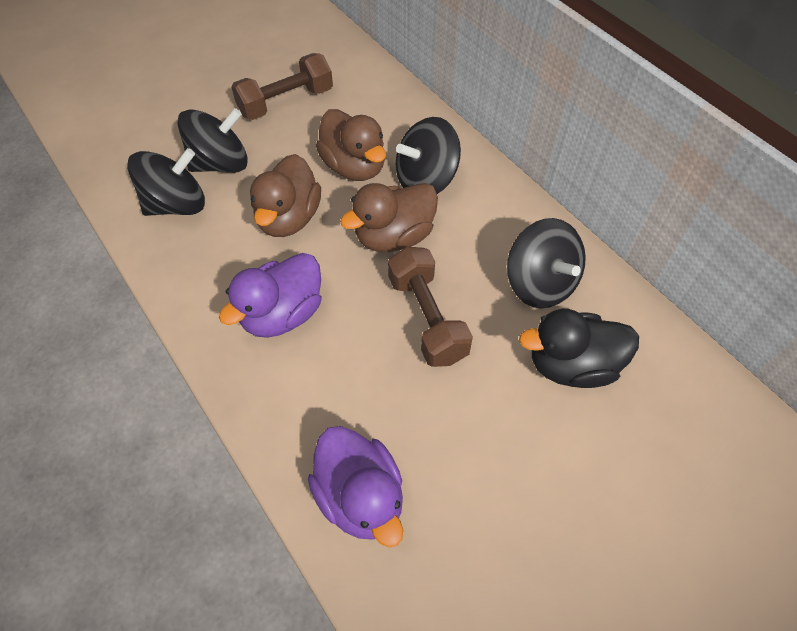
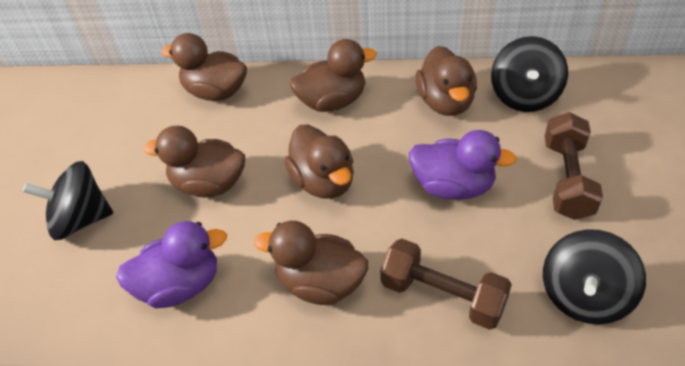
black duck: [519,309,639,388] = 1 -> none = 0
black spinning top: [127,148,205,216] [177,108,248,173] [396,117,461,194] [507,218,586,308] = 4 -> [23,161,113,240] [491,36,568,112] [543,229,646,324] = 3
brown duck: [250,154,321,237] [316,109,386,181] [340,183,438,252] = 3 -> [143,126,245,197] [161,33,247,101] [254,221,368,305] [284,124,354,199] [290,39,377,112] [415,46,477,116] = 6

